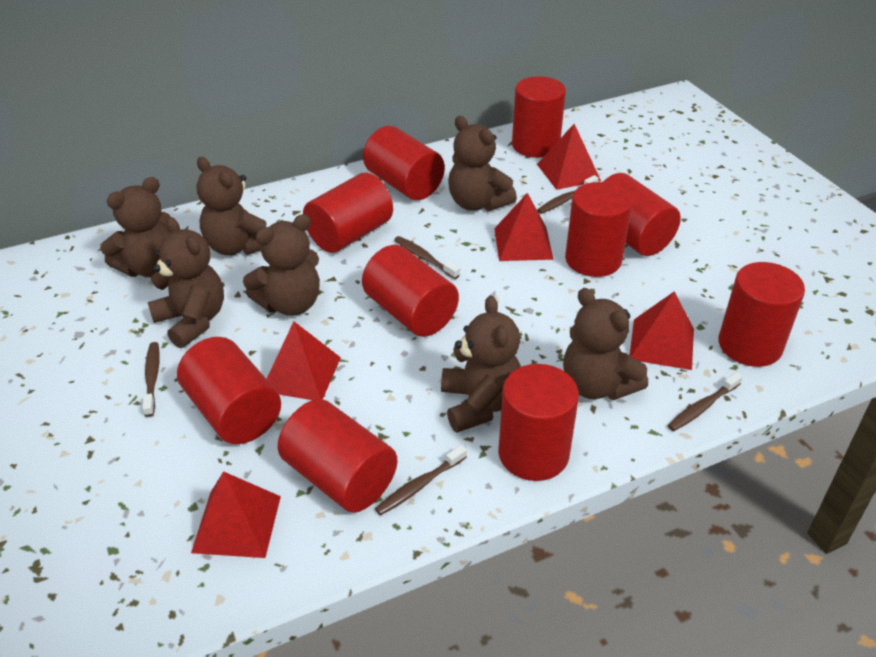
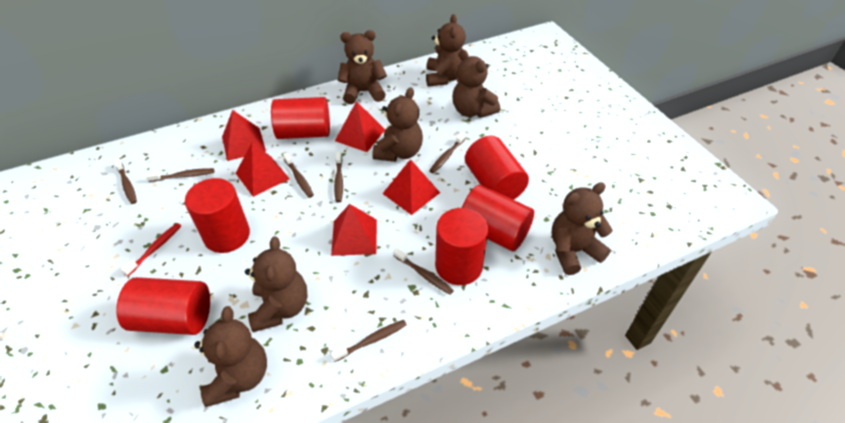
brown toothbrush: [143,342,160,417] [375,445,467,516] [394,236,460,279] [537,175,599,214] [667,372,743,431] = 5 -> [114,158,137,204] [146,168,214,182] [283,153,314,198] [331,320,407,362] [334,152,343,202] [393,248,454,295] [429,132,466,173] = 7
red cylinder: [177,337,281,444] [278,399,397,513] [303,173,393,253] [362,245,459,337] [363,126,445,200] [498,364,579,481] [512,76,566,158] [565,182,632,277] [603,173,681,256] [718,262,805,367] = 10 -> [116,277,210,335] [185,178,250,253] [271,97,330,139] [435,208,488,285] [462,185,534,251] [465,136,529,200] = 6
red toothbrush: none = 0 -> [121,223,181,276] = 1

